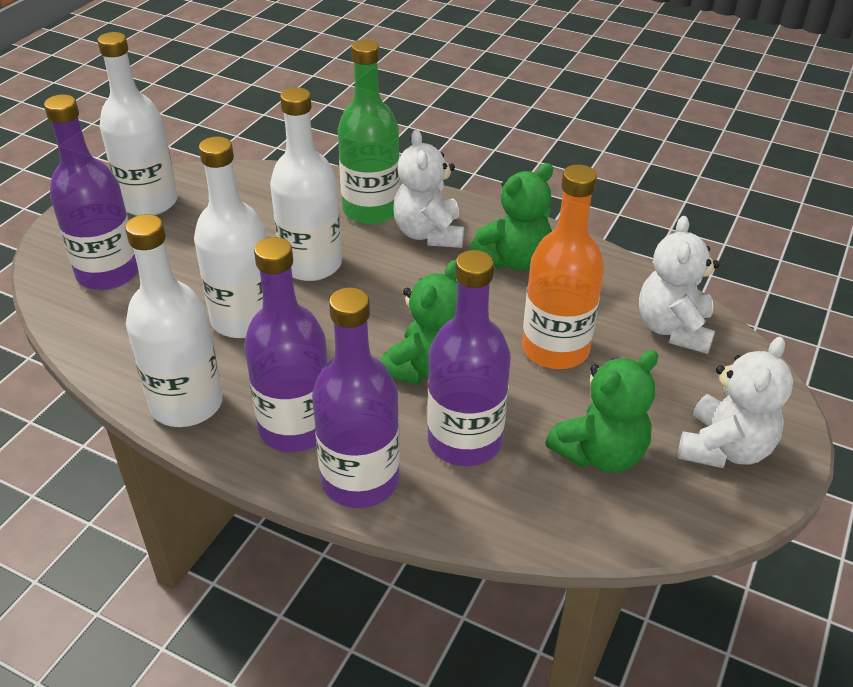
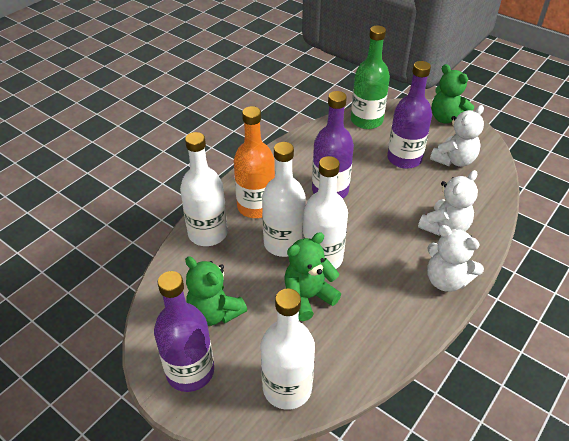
purple bottle: [44,94,138,290] [244,237,328,452] [312,287,400,508] [427,250,511,466] = 4 -> [154,271,214,392] [312,91,354,198] [387,61,432,169] = 3

